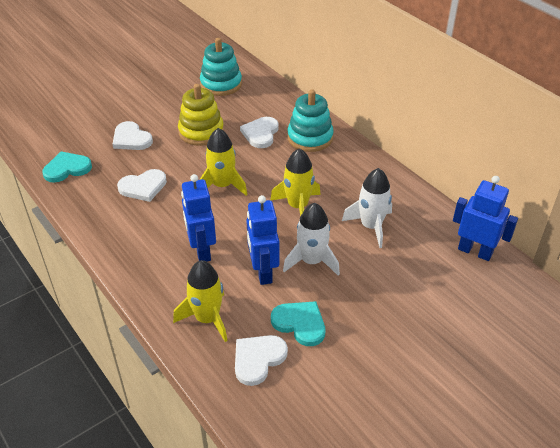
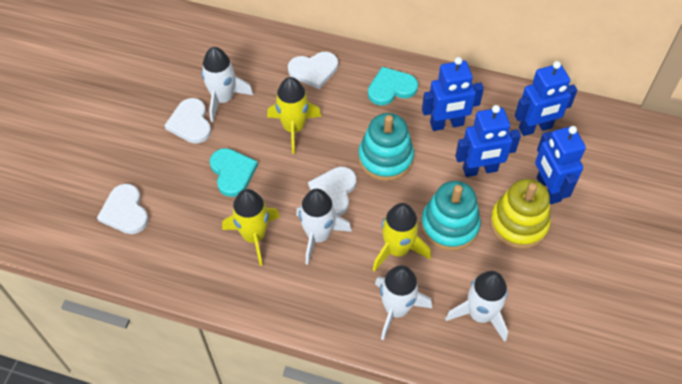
blue robot: [181,174,216,262] [246,195,279,285] [453,176,518,261] = 3 -> [422,57,484,131] [455,105,521,177] [515,61,577,136] [535,126,586,204] = 4
white rocket: [283,203,340,276] [342,168,392,248] = 2 -> [201,47,253,122] [296,189,352,265] [375,265,432,340] [445,271,508,342] = 4

